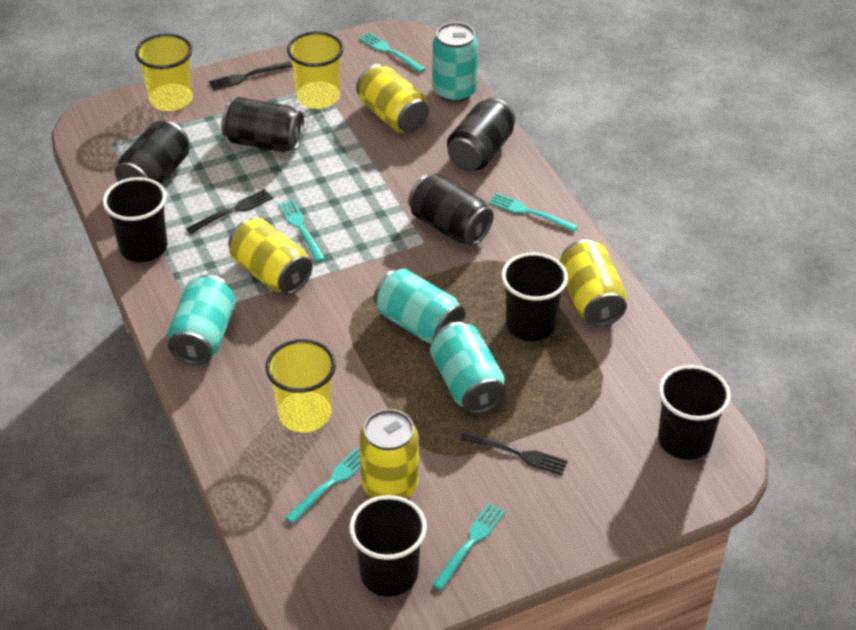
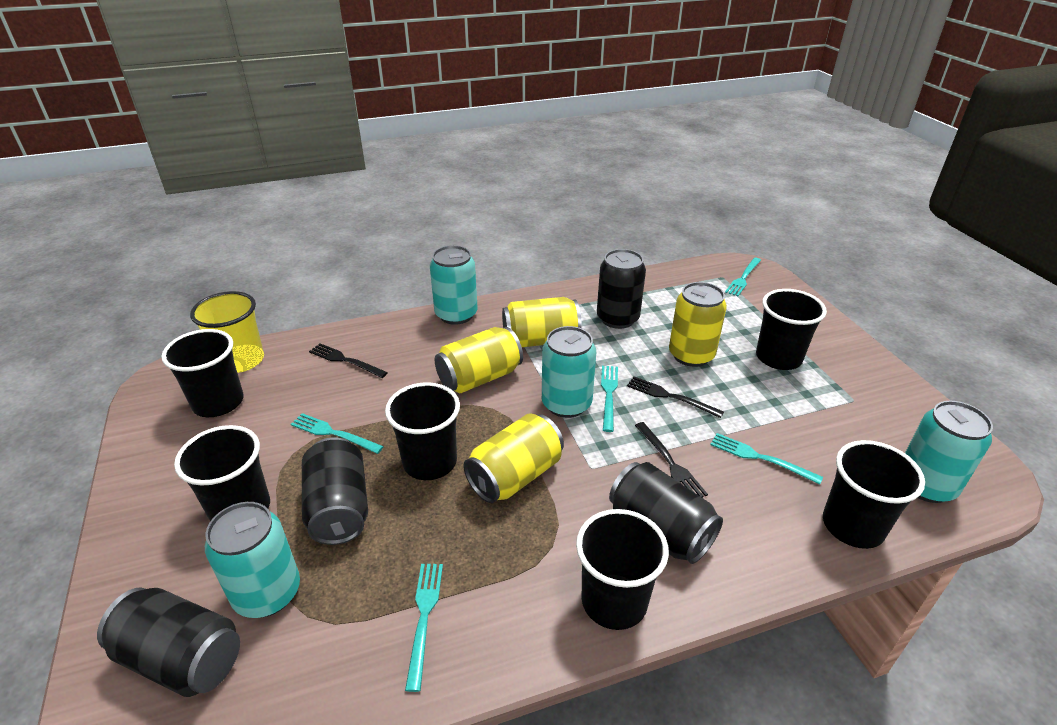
black cup: [103,177,167,262] [349,495,427,597] [501,253,568,341] [658,365,731,460] = 4 -> [161,329,244,417] [174,425,270,521] [385,382,460,480] [576,509,669,630] [756,289,827,370] [823,440,925,549] = 6
yellow cup: [135,33,193,111] [266,339,336,433] [287,31,344,109] = 3 -> [190,291,264,373] = 1

